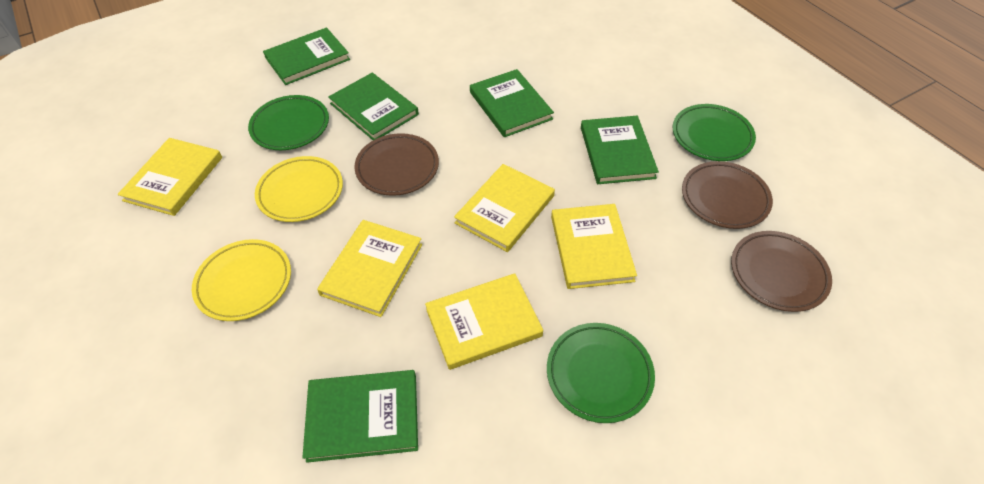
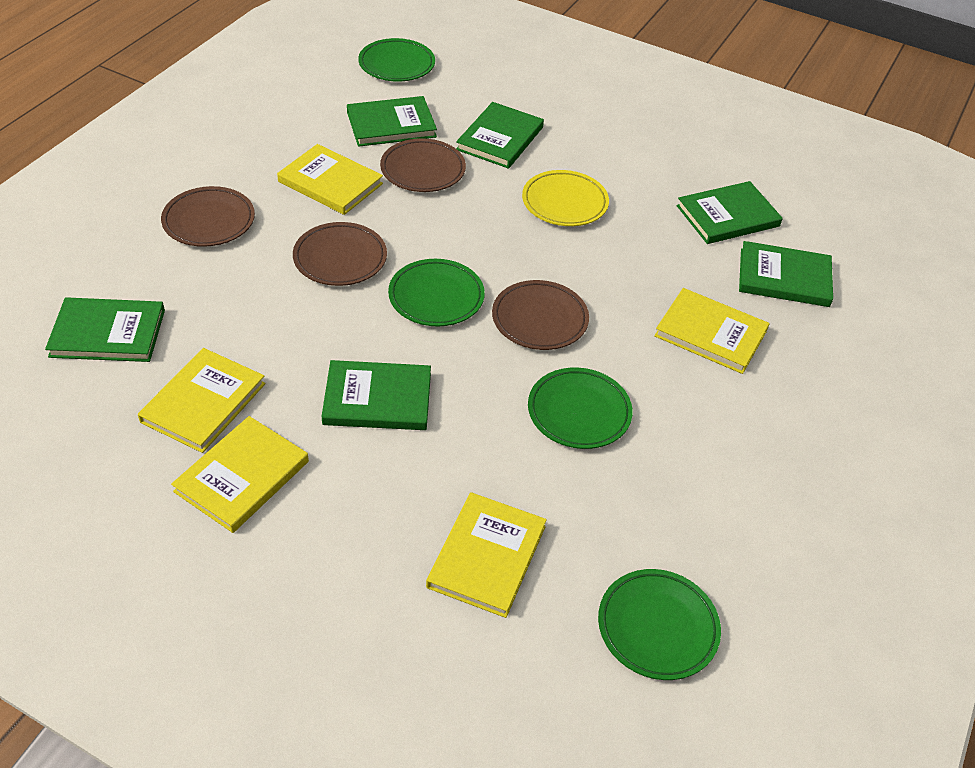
brown plate: [354,133,439,196] [682,161,773,229] [731,231,832,312] = 3 -> [161,186,255,247] [293,222,387,286] [380,138,466,192] [492,280,589,350] = 4
green book: [263,27,350,85] [302,370,418,463] [328,73,419,140] [470,69,554,137] [581,116,659,184] = 5 -> [45,297,165,362] [321,360,431,430] [347,96,437,147] [456,102,544,169] [676,181,783,244] [739,241,833,307] = 6
green plate: [248,95,329,150] [547,323,655,423] [673,104,756,161] = 3 -> [358,38,435,82] [388,259,485,326] [528,368,633,449] [598,569,721,680] = 4
yellow plate: [192,239,291,321] [255,156,343,222] = 2 -> [522,170,609,226] = 1

